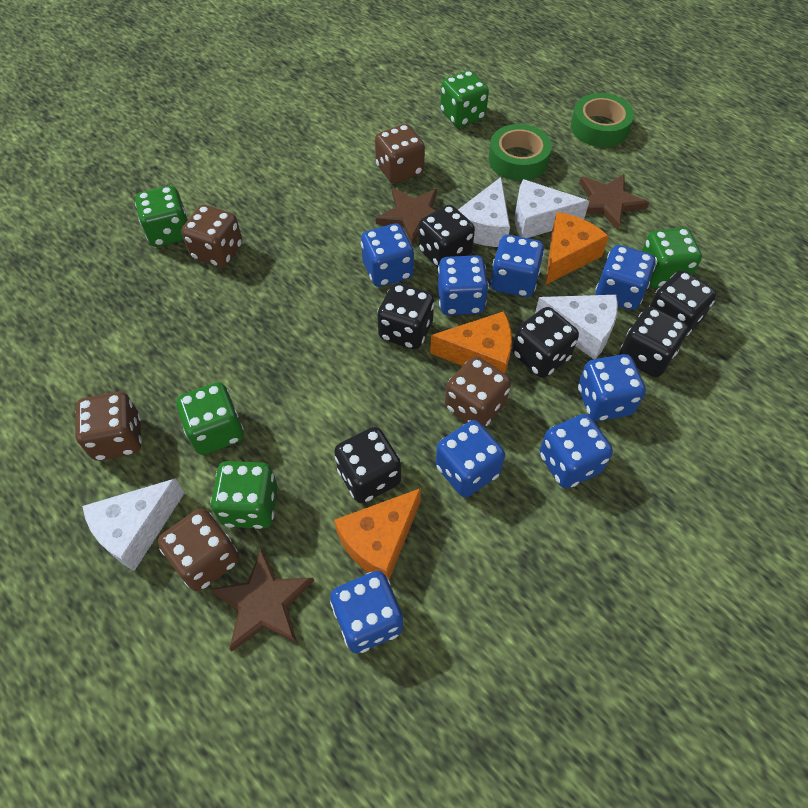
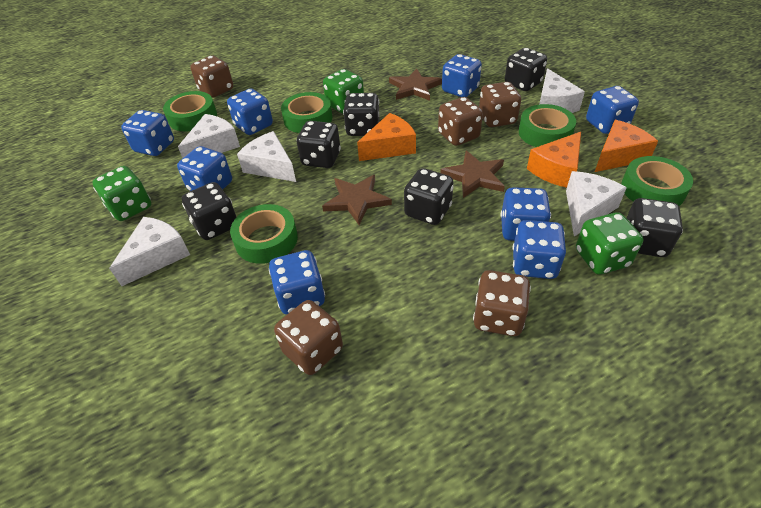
green dice: [135,186,188,247] [176,382,244,455] [210,461,278,529] [440,71,489,127] [642,227,702,288] = 5 -> [92,166,151,221] [323,69,364,114] [576,212,644,275] = 3
green tape: [488,124,552,181] [571,93,634,147] = 2 -> [163,91,217,131] [230,204,298,264] [281,92,332,133] [519,104,576,147] [621,156,693,206] = 5
white cheese: [82,479,185,571] [458,177,510,247] [515,179,589,238] [535,295,618,359] = 4 -> [109,217,190,286] [178,114,240,158] [237,131,296,182] [539,68,585,113] [566,171,627,236] = 5

